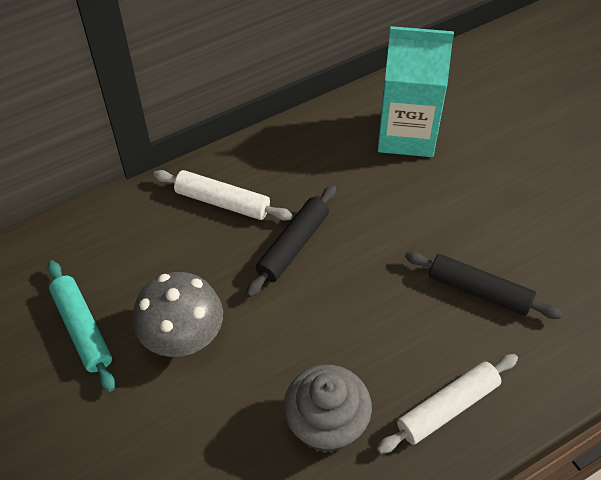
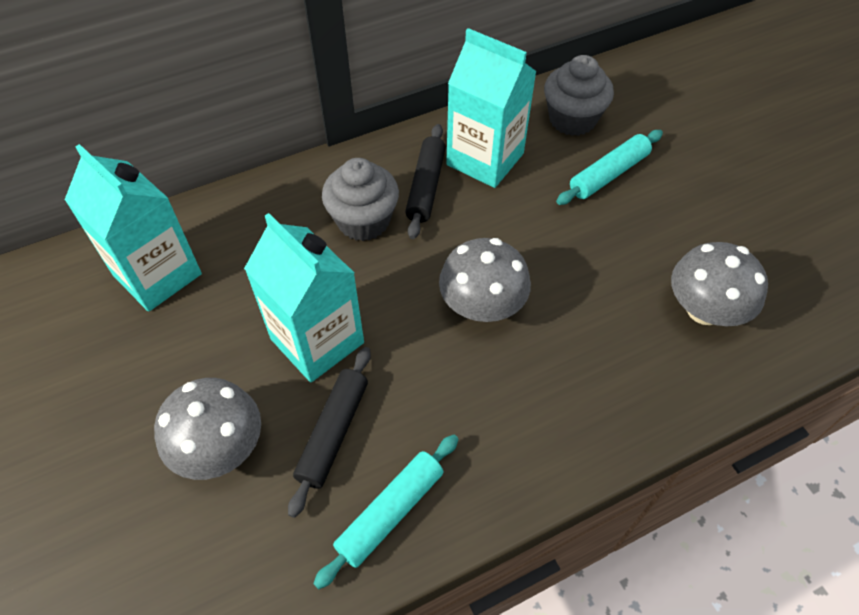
grey cupcake: [283,365,372,453] = 1 -> [322,158,399,241] [544,55,614,136] = 2
grey mushroom: [133,272,223,357] = 1 -> [154,378,261,480] [439,238,531,322] [671,242,768,326] = 3
turquoise carton: [378,26,454,157] = 1 -> [65,144,202,312] [244,213,364,382] [446,28,537,188] = 3
turquoise rolling pin: [47,260,115,392] = 1 -> [313,435,458,589] [556,130,663,205] = 2
white rolling pin: [154,170,293,221] [377,354,518,454] = 2 -> none = 0

